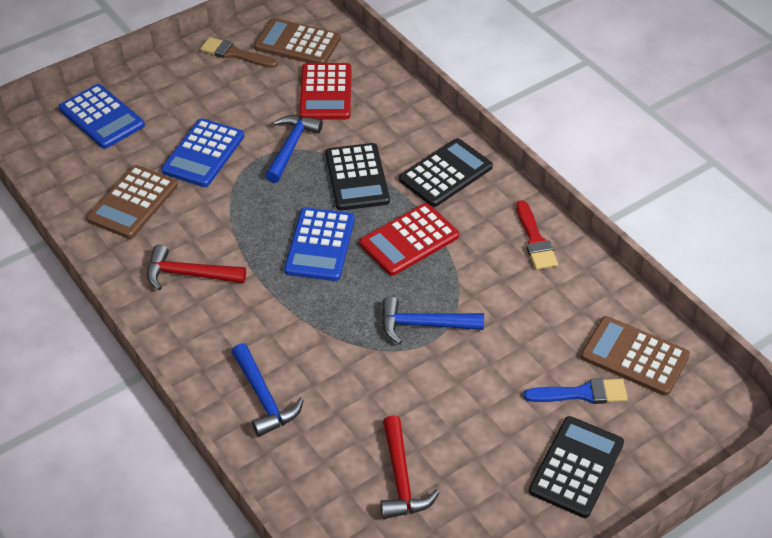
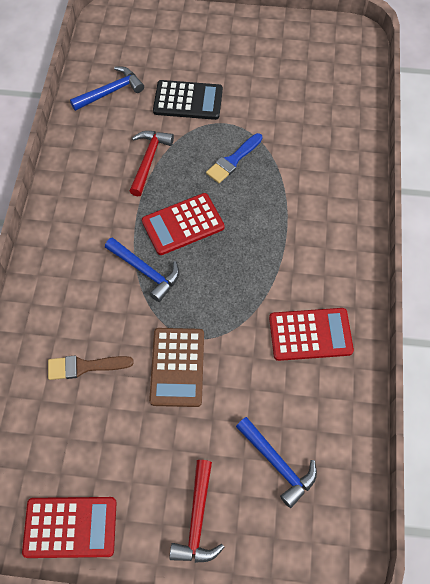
black calculator: [325,143,390,211] [399,138,493,207] [529,416,624,518] = 3 -> [153,80,223,120] = 1
blue calculator: [59,84,145,149] [161,118,244,187] [284,207,355,281] = 3 -> none = 0
brown calculator: [87,165,178,239] [254,18,341,63] [581,316,690,396] = 3 -> [149,328,204,407] = 1
red brush: [516,200,558,270] = 1 -> none = 0
red calculator: [299,63,352,119] [359,203,459,276] = 2 -> [22,497,117,558] [142,193,225,255] [269,308,354,361] = 3

